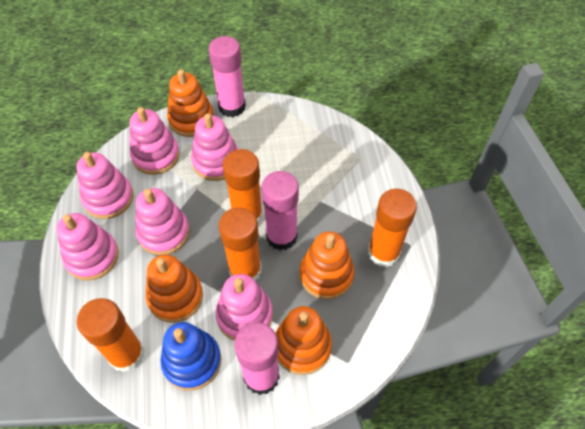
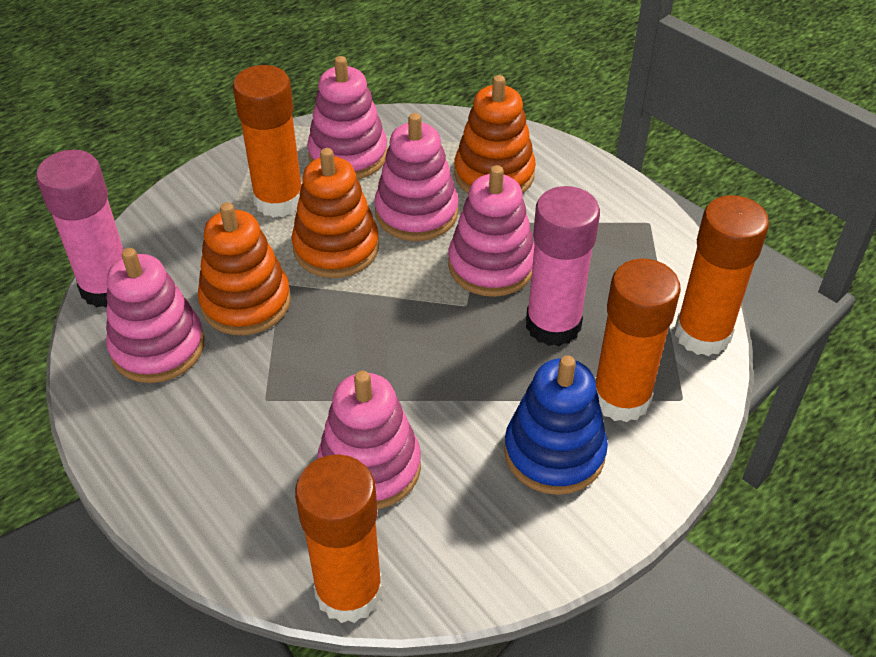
orange stacking toy: [146,255,203,323] [167,69,214,137] [275,306,332,375] [300,231,354,299] = 4 -> [198,202,291,335] [292,148,379,278] [454,75,536,193] = 3
pink glue stick: [209,36,246,117] [234,322,280,395] [262,171,299,250] = 3 -> [36,150,124,308] [526,186,600,346] = 2
pink stacking toy: [56,213,119,280] [77,152,133,219] [130,107,180,175] [135,188,190,255] [191,113,238,181] [216,274,273,340] = 6 -> [106,248,204,383] [307,56,388,179] [317,371,421,510] [374,113,459,241] [448,165,534,297] = 5

